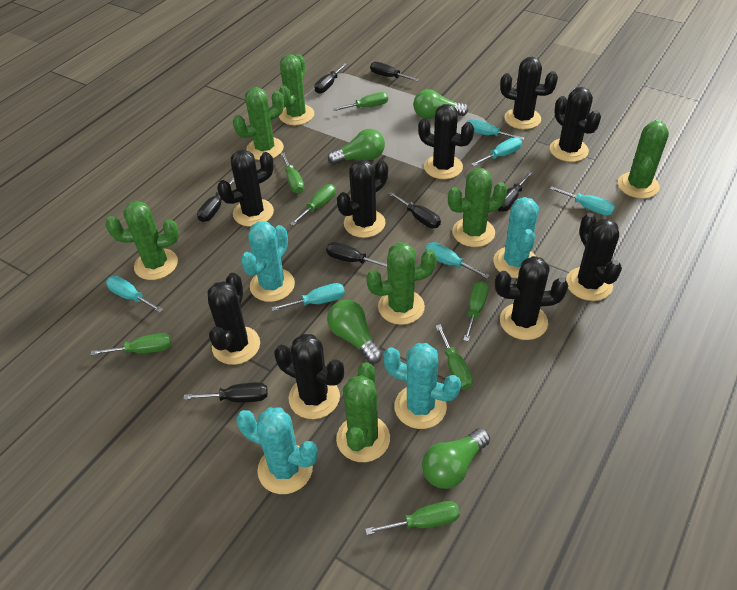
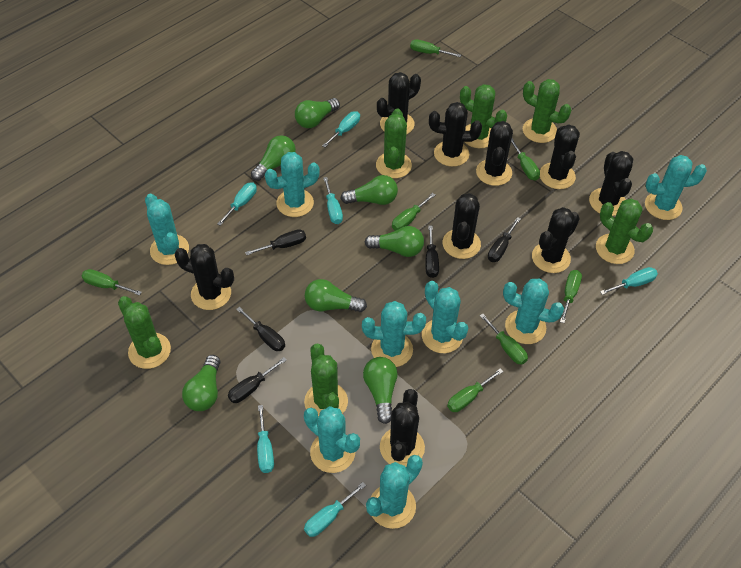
black screwdriver: [184,382,268,402] [197,178,235,222] [315,63,348,94] [326,242,387,268] [370,62,420,82] [389,192,441,228] [497,171,533,212] = 7 -> [228,357,287,403] [236,307,285,351] [245,229,306,255] [425,226,439,278] [488,217,521,262] = 5
green cactus: [105,201,179,280] [233,87,284,160] [279,54,314,125] [336,362,390,462] [366,242,437,325] [448,168,507,247] [618,119,669,199] = 7 -> [118,296,171,369] [304,344,348,417] [376,108,412,178] [460,84,507,148] [523,79,571,143] [596,199,653,264] = 6
green light bulb: [327,300,383,364] [328,129,385,165] [413,89,469,119] [422,428,490,489] = 4 -> [182,355,221,411] [251,135,296,181] [295,98,340,128] [305,279,367,312] [340,175,398,205] [363,357,398,424] [365,226,424,257] = 7
turquoise cactus: [236,408,318,494] [241,221,295,302] [383,343,461,429] [493,197,539,278] = 4 -> [145,194,189,265] [265,152,320,217] [304,406,360,473] [362,301,426,367] [366,455,423,529] [422,281,468,353] [503,278,564,344] [645,155,707,220] = 8

